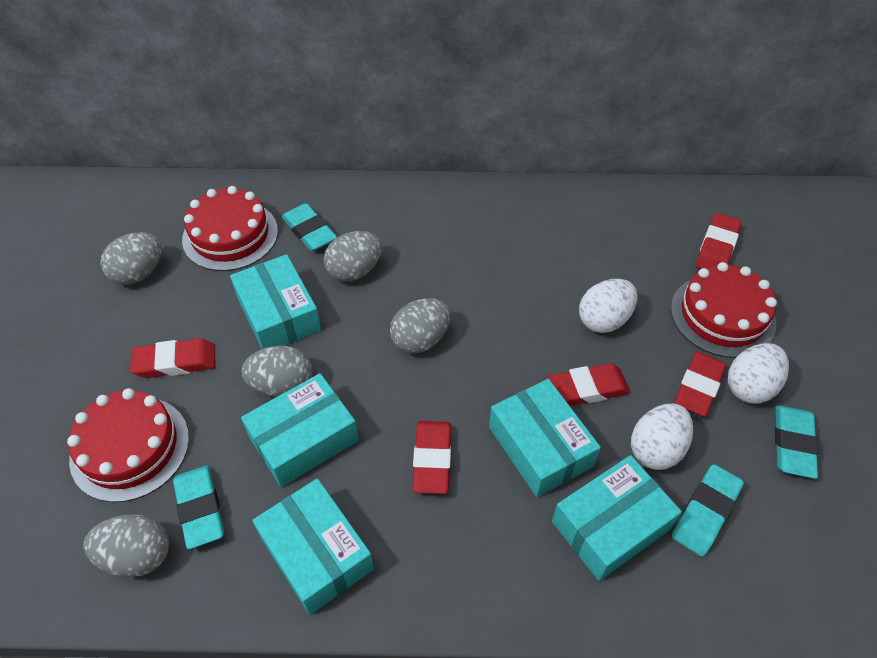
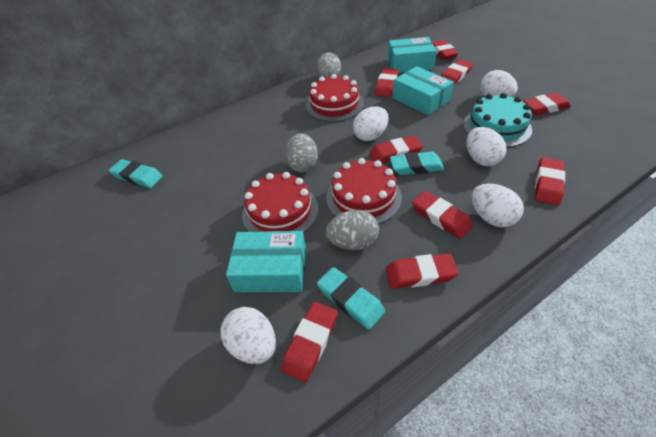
grey egg: [83,514,169,577] [100,232,162,285] [241,346,313,397] [324,231,382,282] [390,298,451,354] = 5 -> [285,133,318,172] [316,52,341,78] [326,210,379,250] = 3
red eraser: [130,338,215,378] [412,421,451,494] [547,363,630,406] [675,352,726,417] [696,213,742,269] = 5 -> [281,302,338,382] [369,136,423,163] [374,68,399,97] [386,254,459,289] [412,191,473,239] [432,40,459,60] [440,59,473,85] [523,93,571,115] [535,157,565,205] = 9
turquoise box: [230,254,321,349] [241,373,359,487] [252,478,374,615] [489,379,601,497] [552,455,682,581] = 5 -> [226,231,306,292] [388,37,437,72] [393,66,454,115] = 3
turquoise cake: none = 0 -> [463,93,532,147] = 1
turquoise eraser: [173,466,224,549] [282,203,337,251] [672,464,744,557] [775,405,819,479] = 4 -> [109,159,163,188] [317,267,385,330] [390,152,445,175] = 3
white egg: [579,279,637,333] [631,403,693,470] [728,343,789,404] = 3 -> [220,307,276,364] [353,107,389,141] [466,127,507,166] [471,184,524,227] [480,70,518,97] = 5

